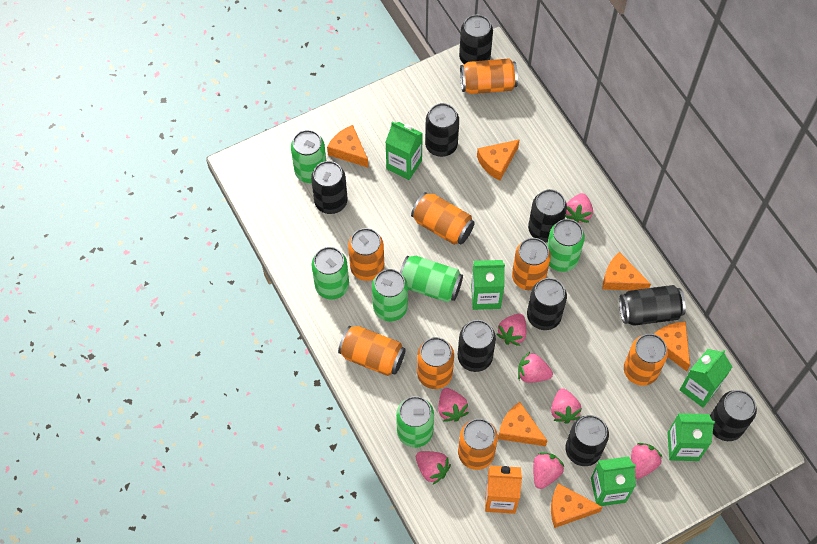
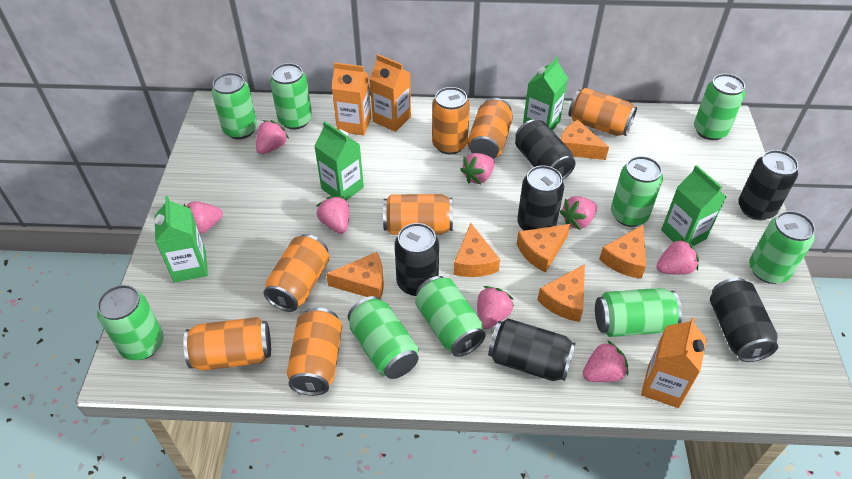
black can: [311,161,348,214] [425,103,459,157] [458,320,496,372] [459,15,493,64] [527,278,567,330] [528,189,567,242] [566,415,609,466] [619,285,686,326] [710,390,757,441] = 9 -> [395,223,439,296] [488,318,576,381] [515,120,576,180] [517,165,564,231] [710,278,778,362] [738,150,799,220] = 6
green can: [291,130,326,183] [312,247,349,299] [372,269,408,321] [396,396,434,448] [400,256,463,303] [547,219,585,272] = 6 -> [97,285,164,360] [212,73,257,139] [270,63,312,129] [348,296,419,379] [415,276,486,357] [595,288,682,337] [611,156,663,227] [694,74,745,140] [749,211,815,284] = 9
green carton: [386,121,423,180] [471,260,505,310] [591,456,636,506] [667,413,715,461] [680,349,732,408] = 5 -> [155,196,208,283] [314,121,364,200] [523,57,568,131] [661,165,726,246] = 4
orange can: [338,326,406,376] [348,228,384,281] [411,192,475,245] [417,337,454,389] [458,419,498,470] [460,58,518,94] [512,238,551,290] [624,334,668,386] = 8 -> [183,317,271,371] [264,234,329,312] [287,308,342,396] [383,194,453,235] [432,87,470,154] [467,98,513,159] [569,88,637,136] = 7
orange carton: [485,465,522,514] = 1 -> [332,62,371,135] [369,54,411,132] [641,317,707,408] = 3

